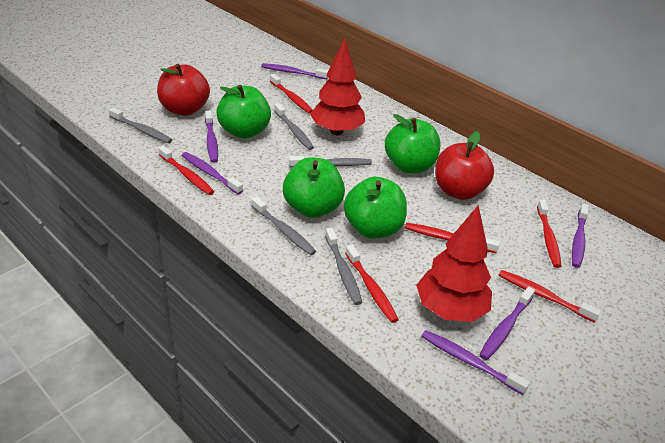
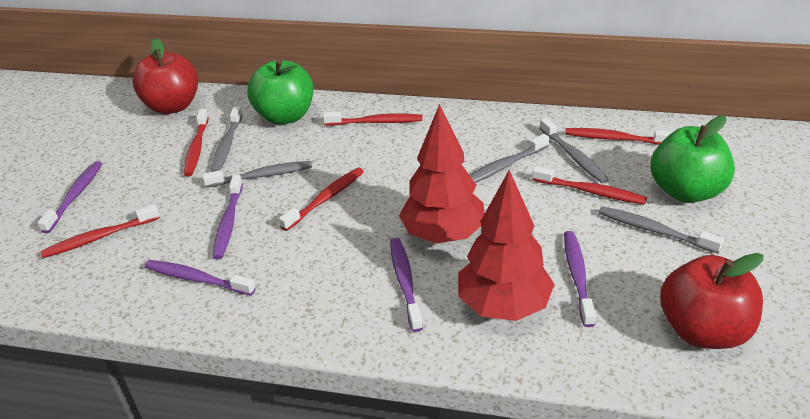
green apple: [216,85,271,139] [283,157,345,218] [344,177,407,239] [385,114,441,173] = 4 -> [247,60,313,125] [651,115,735,203] = 2
purple toothbrush: [182,152,243,194] [205,111,218,163] [261,63,328,79] [421,330,530,395] [479,287,535,360] [572,204,589,268] = 6 -> [37,161,103,233] [144,260,256,296] [213,175,243,259] [390,238,423,332] [564,231,596,327] = 5

